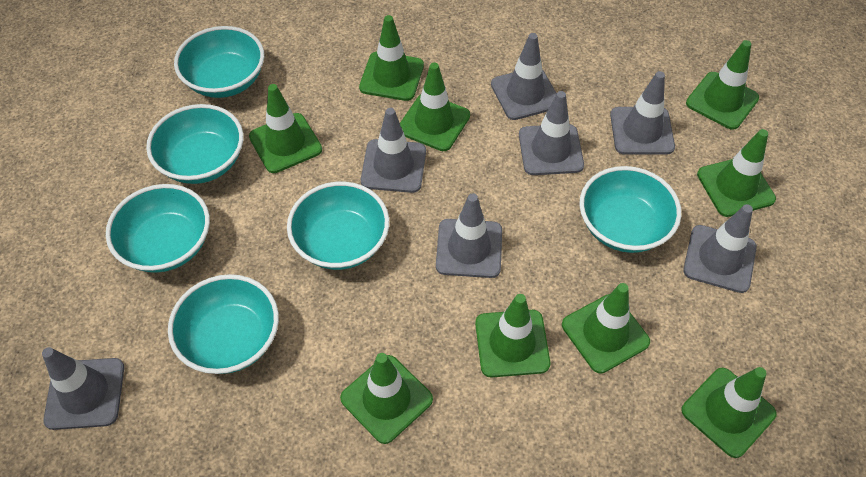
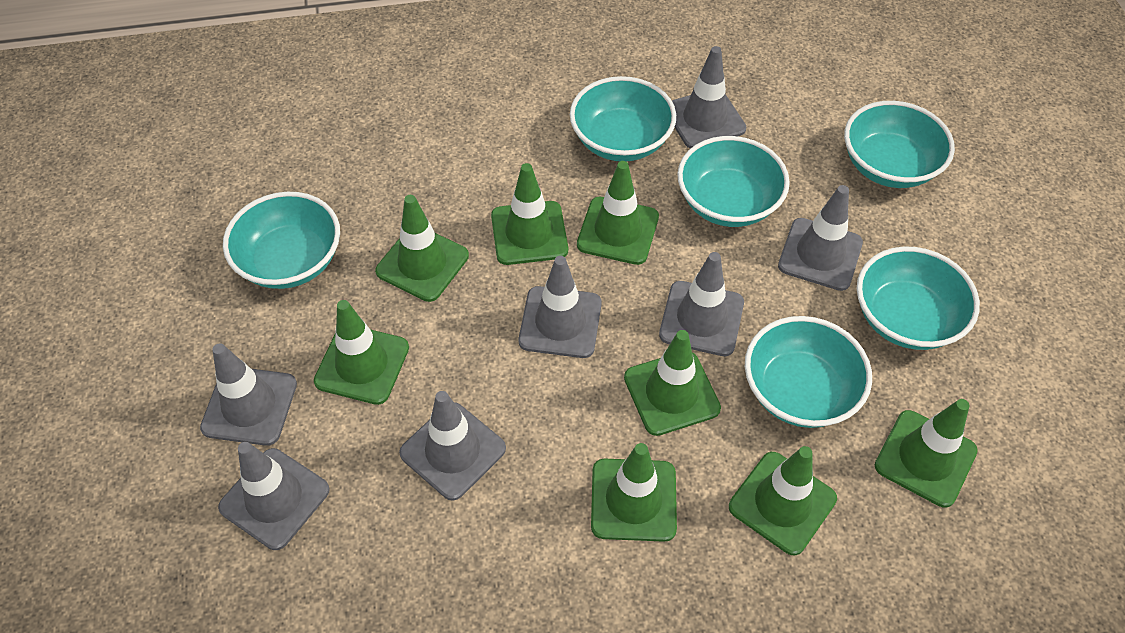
green traffic cone: [249,84,322,173] [340,353,433,444] [359,15,424,101] [400,63,470,151] [475,294,550,377] [562,283,650,374] [681,367,777,458] [686,40,759,130] [697,129,776,217] = 9 -> [314,300,409,405] [375,195,469,302] [491,163,568,265] [577,161,659,265] [591,443,677,542] [624,330,721,436] [729,446,837,555] [875,399,978,508] = 8

